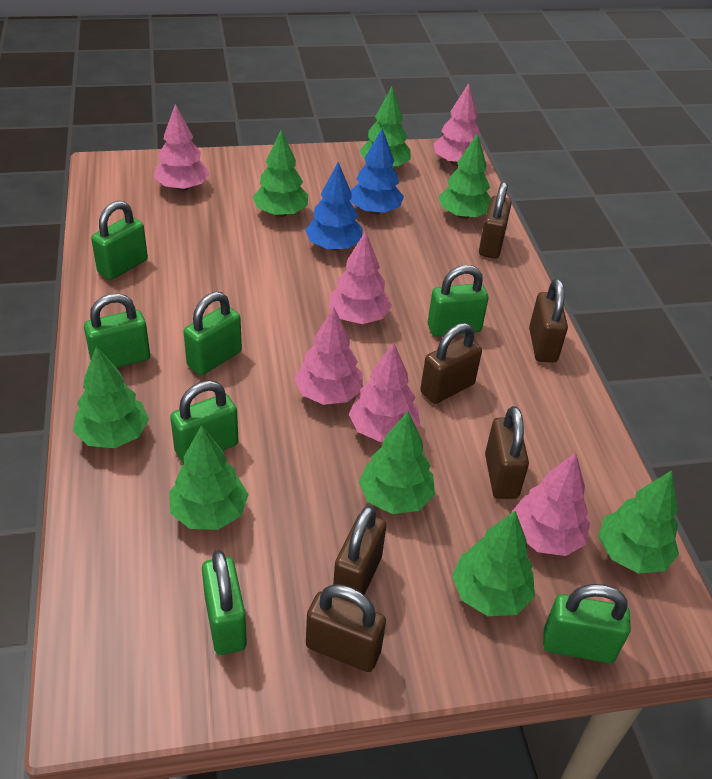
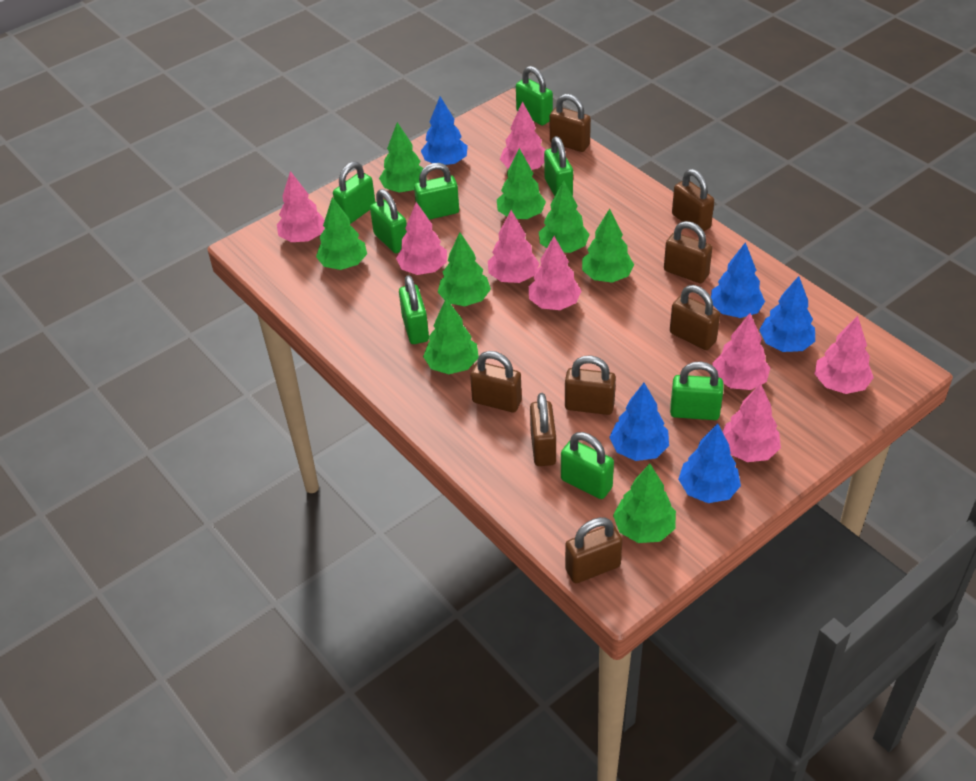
blue tree: [305,162,363,251] [350,128,404,215] = 2 -> [421,96,468,166] [609,383,669,461] [678,423,741,503] [711,242,765,318] [759,276,815,352] = 5
brown padlock: [306,584,386,672] [333,505,386,603] [420,323,482,404] [479,182,512,258] [485,406,529,499] [529,279,568,362] = 6 -> [470,351,522,412] [530,393,556,466] [550,94,591,152] [565,356,616,415] [565,517,622,583] [664,221,712,283] [670,285,720,350] [672,169,714,231] = 8
green padlock: [84,293,150,368] [91,201,148,280] [170,381,239,464] [183,292,242,375] [202,550,247,655] [428,265,489,337] [543,584,631,663] = 7 -> [333,161,375,224] [370,189,407,253] [399,275,429,344] [414,163,459,220] [516,66,553,126] [544,136,573,196] [561,432,614,499] [670,362,723,420] = 8
pink tree: [154,104,209,191] [294,307,363,405] [328,231,392,324] [349,342,420,442] [433,83,484,166] [512,452,590,556] = 6 -> [277,171,325,242] [396,202,447,275] [488,210,540,283] [500,101,545,170] [529,236,581,310] [712,313,770,390] [723,383,781,462] [815,316,874,394] = 8

